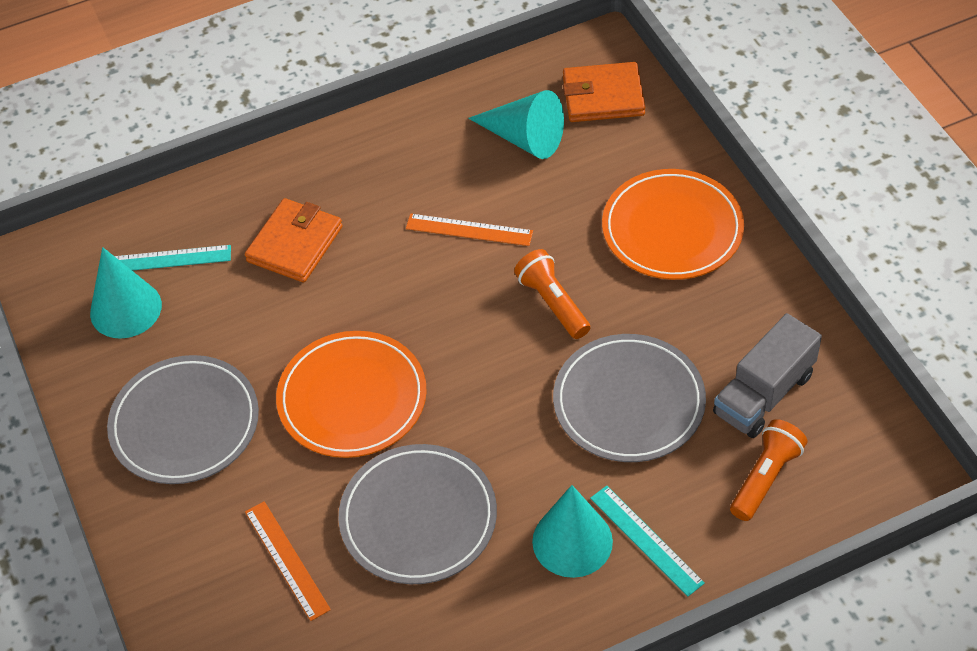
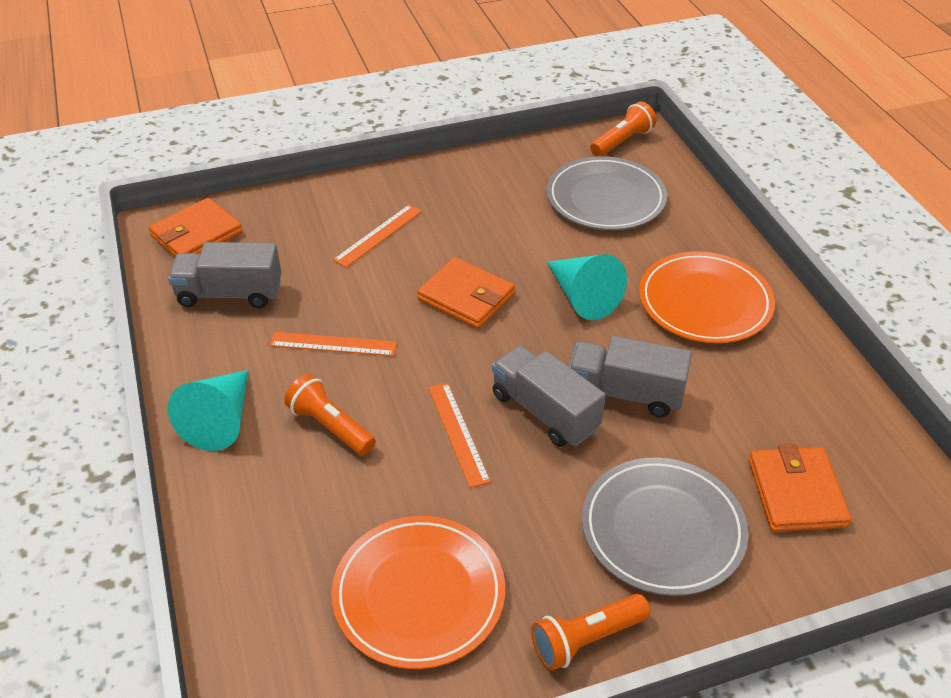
grey plate: [107,355,259,484] [338,444,497,584] [553,334,706,462] = 3 -> [547,156,667,230] [582,458,748,596] = 2
grey truck: [713,313,822,438] = 1 -> [168,242,281,308] [492,345,606,447] [569,336,692,418] = 3
orange flashlight: [514,249,590,339] [730,419,807,521] = 2 -> [284,374,376,456] [531,594,651,671] [590,102,656,157] = 3
orange ruler: [245,501,331,621] [406,214,533,246] = 2 -> [270,332,397,356] [333,205,422,267] [428,383,491,488] = 3
orange wallet: [245,198,343,283] [563,62,645,122] = 2 -> [149,198,242,257] [417,257,515,329] [748,444,851,532] = 3
turquoise cone: [90,247,162,339] [468,90,564,159] [532,485,613,578] = 3 -> [168,370,248,451] [547,254,627,320] = 2
turquoise ruler: [115,245,231,271] [590,486,705,596] = 2 -> none = 0

